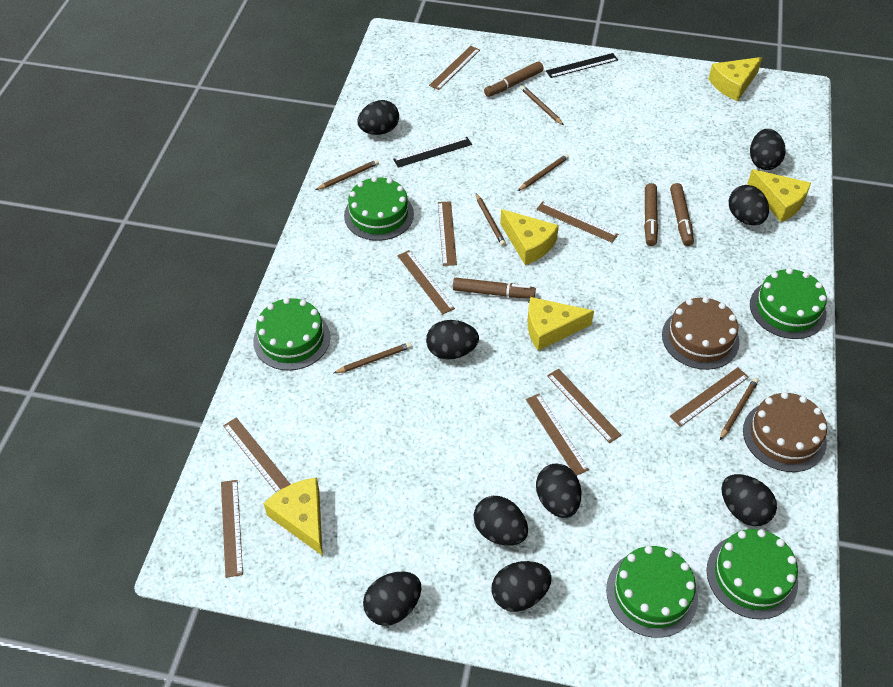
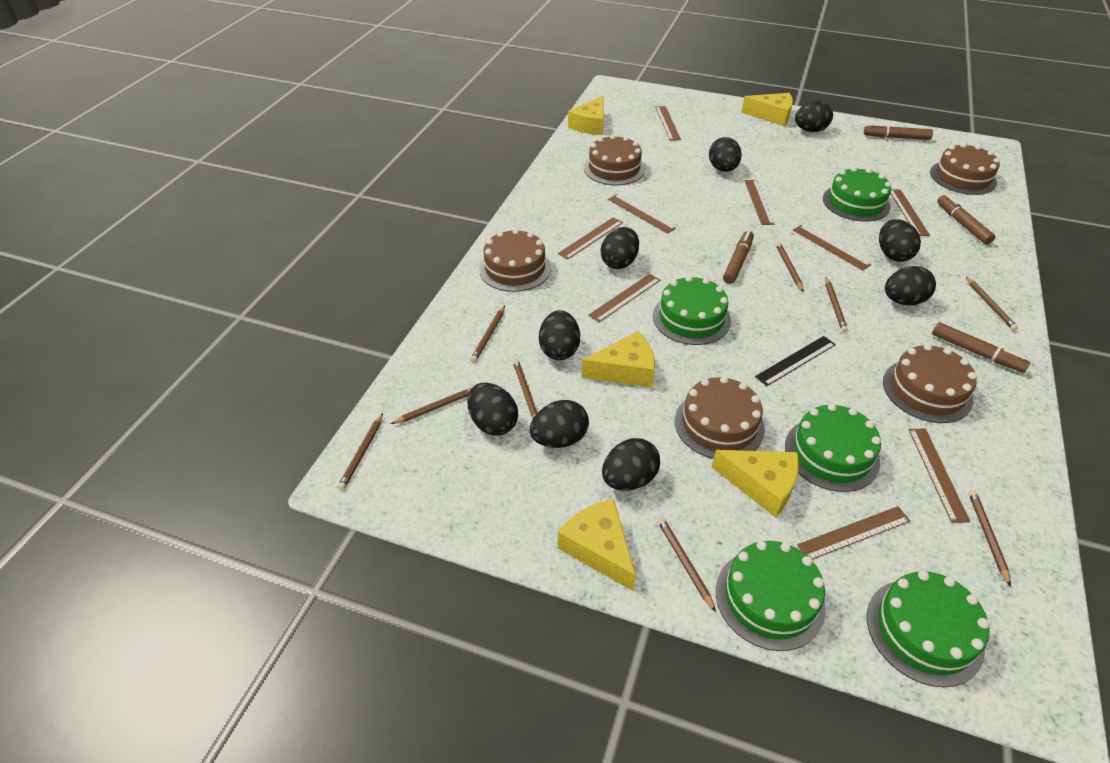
black ruler: [393,137,472,168] [546,53,618,78] = 2 -> [755,336,836,386] = 1
brown cake: [662,297,740,370] [743,392,827,472] = 2 -> [479,229,551,292] [584,135,645,185] [675,376,765,459] [883,344,977,423] [930,143,1000,195] = 5
brown pencil: [315,160,379,190] [334,342,412,373] [476,193,506,246] [518,154,569,191] [521,86,564,125] [720,378,758,440] = 6 -> [338,413,383,490] [391,388,471,424] [470,305,505,362] [513,359,537,418] [657,517,716,612] [776,242,803,291] [825,277,848,332] [966,277,1018,331] [968,490,1011,587] = 9

